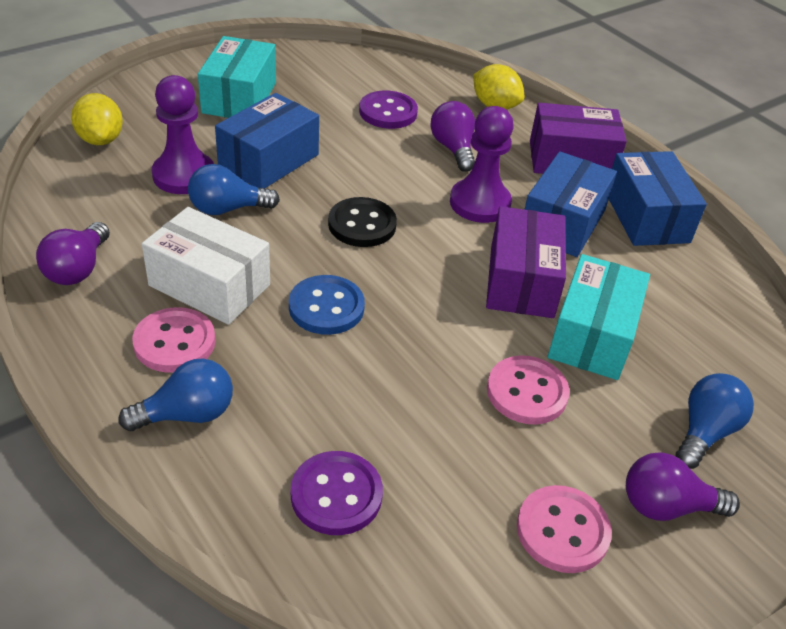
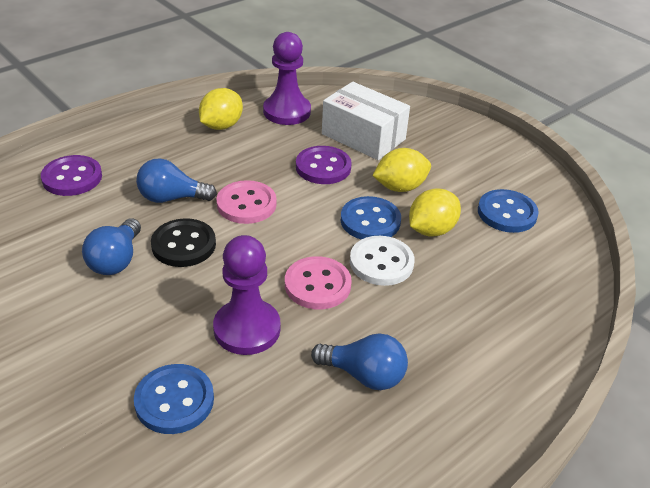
blue box: [215,93,319,189] [524,151,617,257] [609,151,707,246] = 3 -> none = 0
blue button: [289,275,365,335] = 1 -> [134,364,214,434] [341,196,401,239] [478,189,539,233] = 3
pink button: [132,307,216,373] [487,355,570,424] [517,485,612,573] = 3 -> [216,180,276,224] [285,256,352,309] = 2
purple box: [486,206,566,318] [530,103,627,174] = 2 -> none = 0
purple light bulb: [36,222,110,285] [430,101,475,172] [626,452,740,521] = 3 -> none = 0
turquoise box: [198,36,276,118] [548,254,650,380] = 2 -> none = 0
white button: none = 0 -> [350,236,415,286] = 1
yellow lemon: [71,93,123,145] [473,64,524,110] = 2 -> [199,88,243,130] [372,148,431,192] [409,188,461,237] = 3

